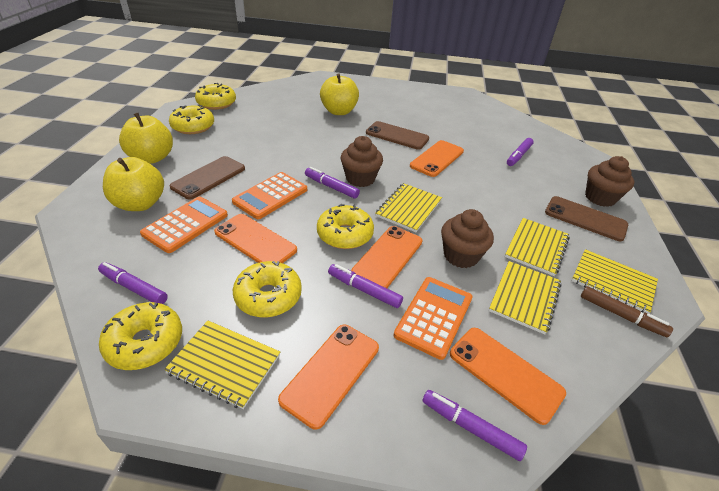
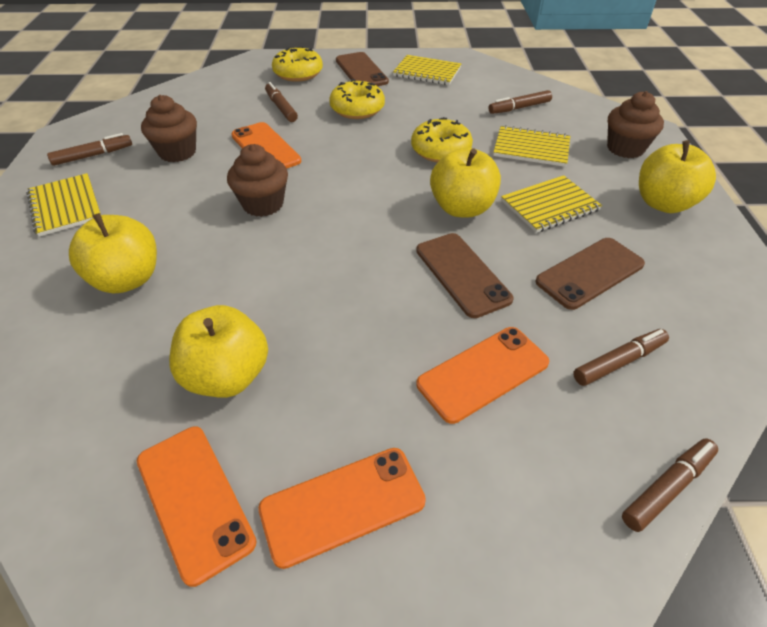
brown marker: [581,286,673,337] = 1 -> [47,133,132,166] [265,82,298,122] [489,90,552,114] [573,329,669,386] [622,439,718,532] = 5
orange calculator: [140,197,228,253] [232,172,307,219] [394,277,473,360] = 3 -> none = 0
orange phone: [214,214,297,263] [278,325,379,429] [351,226,423,288] [410,140,464,177] [450,328,566,425] = 5 -> [137,427,257,587] [231,122,301,169] [258,448,426,569] [416,327,549,424] = 4
purple marker: [98,262,168,304] [305,167,360,199] [328,264,403,308] [422,390,527,461] [507,138,534,166] = 5 -> none = 0
yellow apple: [103,157,164,211] [119,113,173,164] [320,73,359,115] = 3 -> [69,213,157,293] [169,305,268,398] [430,147,501,217] [639,140,716,213] = 4
yellow donut: [99,302,182,370] [169,105,214,134] [195,83,236,110] [233,261,302,317] [317,204,374,249] = 5 -> [272,46,323,82] [329,79,385,119] [411,117,473,162] = 3
yellow notebook: [164,321,280,409] [376,183,442,232] [489,261,562,334] [505,218,570,276] [572,249,658,313] = 5 -> [26,173,101,237] [393,55,461,85] [493,125,570,167] [501,175,602,233] = 4

